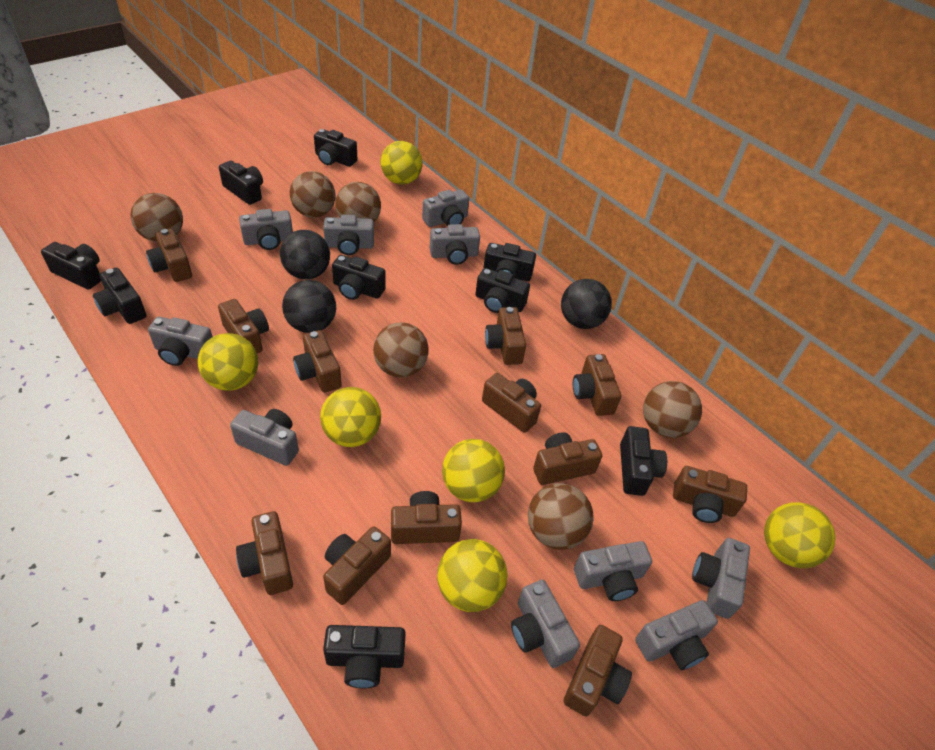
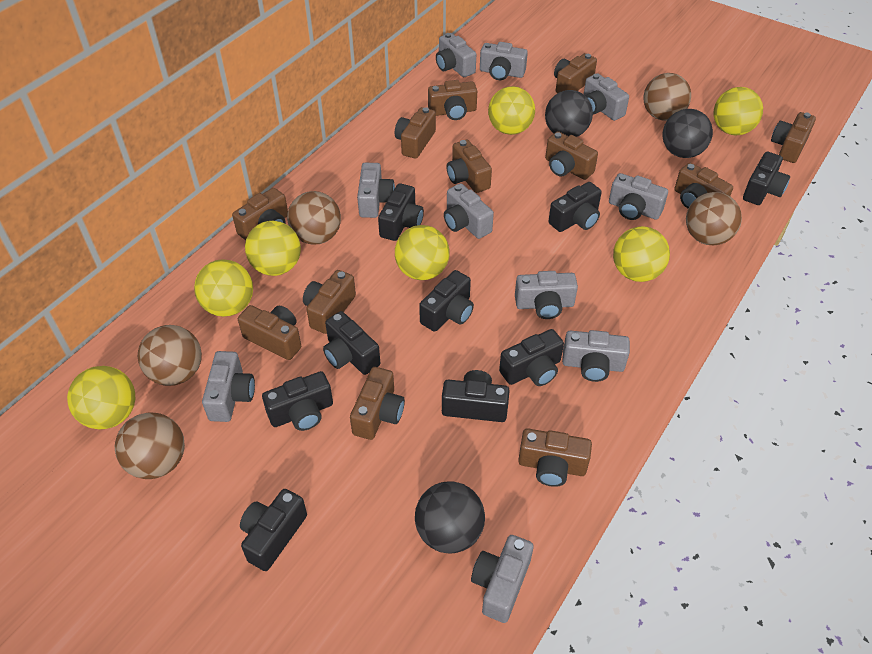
brown ball: [131,193,183,242] [290,171,336,218] [335,182,381,222] [373,322,428,377] [528,483,594,550] [643,381,702,438] = 6 -> [115,412,185,479] [138,325,202,386] [287,191,341,245] [643,73,691,121] [686,192,742,245] = 5
yellow ball: [198,333,258,391] [320,387,381,447] [381,141,422,185] [437,539,508,612] [442,439,505,502] [764,502,836,568] = 6 -> [67,366,135,430] [194,259,253,317] [245,221,301,276] [395,225,450,280] [488,86,535,135] [613,226,670,282] [713,87,763,135] = 7

